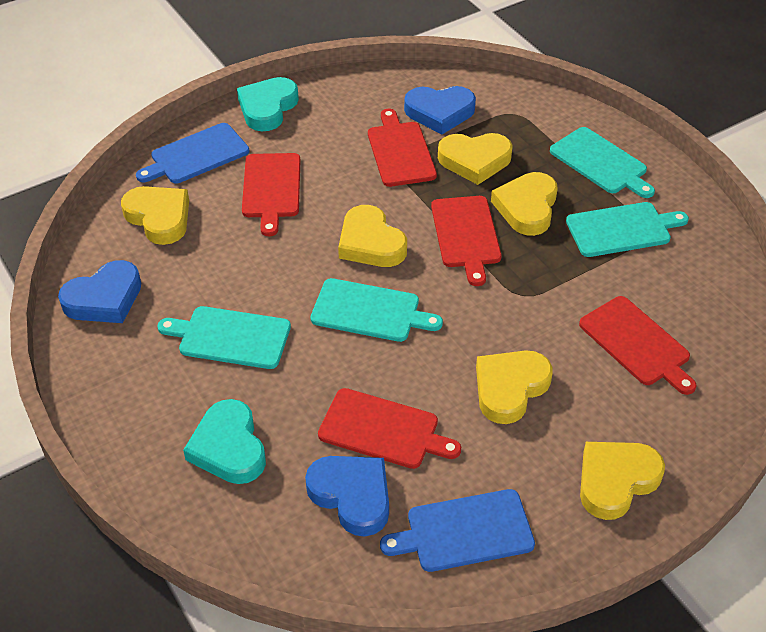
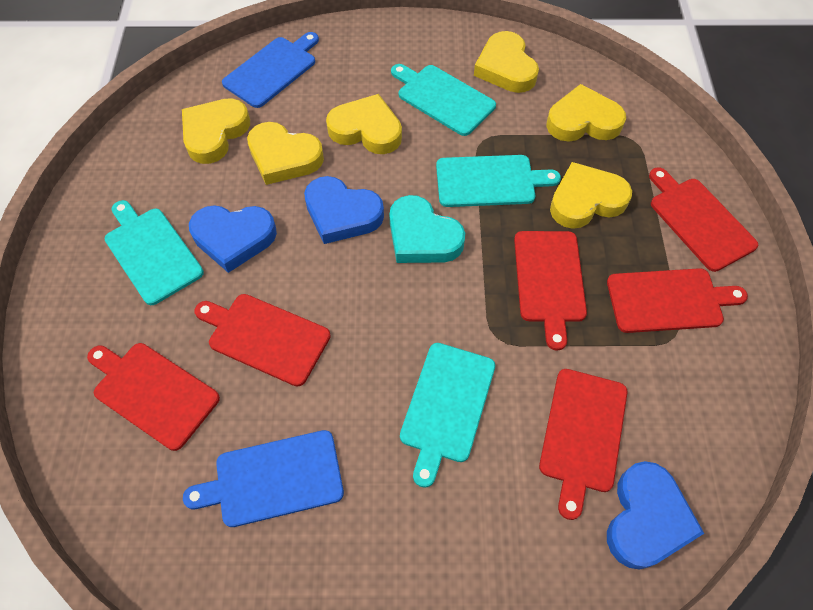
red cutting board: [242,153,300,236] [318,388,461,469] [368,109,437,187] [431,196,502,286] [579,296,697,395] = 5 -> [87,343,220,451] [195,294,331,387] [514,231,587,351] [539,369,627,520] [607,268,748,333] [649,167,758,272] = 6
turquoise heart: [183,399,266,484] [237,77,299,131] = 2 -> [389,195,465,263] = 1

